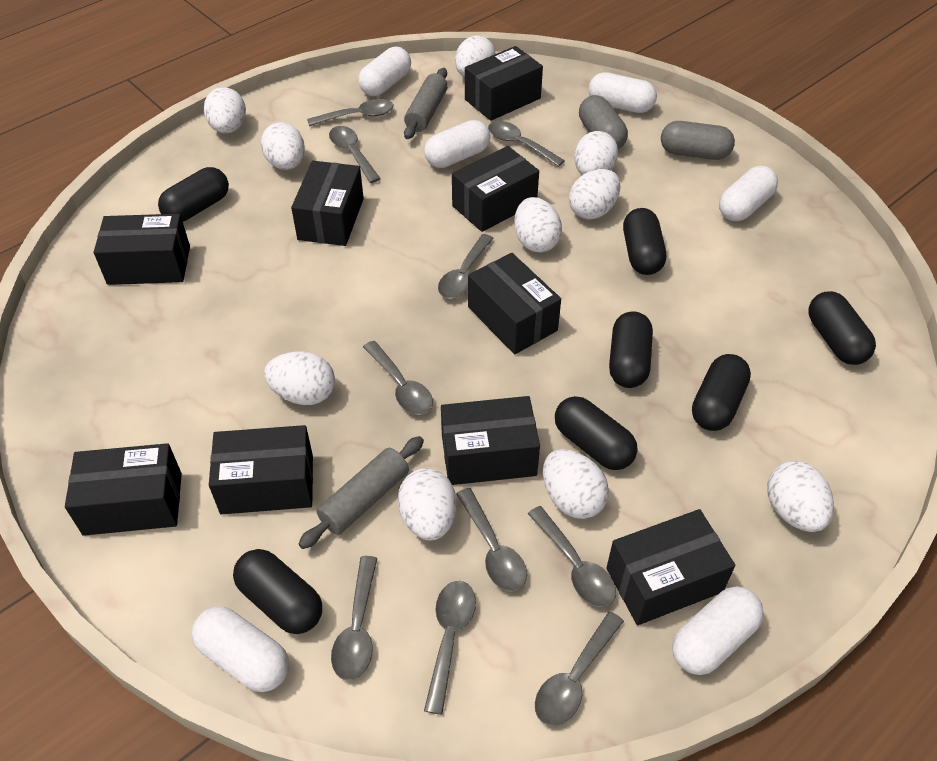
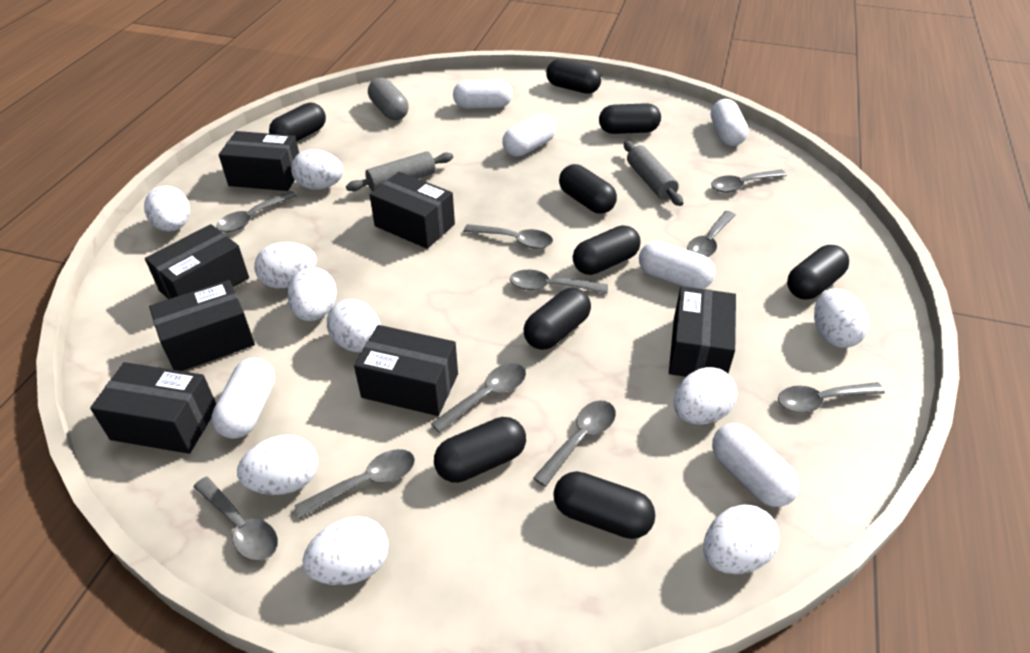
black box: [65,443,182,536] [94,214,190,285] [209,425,313,514] [291,161,364,246] [441,396,540,485] [452,146,539,232] [465,46,543,121] [468,253,561,354] [606,509,735,625] = 9 -> [90,362,216,454] [145,224,249,299] [149,280,255,371] [219,131,299,191] [354,325,458,416] [370,172,455,249] [669,286,736,377] = 7
black capsule: [158,167,229,222] [233,549,322,634] [555,396,638,470] [609,311,653,388] [623,208,666,275] [692,354,751,431] [808,291,876,365] = 7 -> [269,102,326,141] [434,417,526,483] [524,288,591,350] [546,59,601,94] [553,471,655,539] [559,164,617,214] [573,225,641,275] [599,103,661,134] [787,245,849,299] = 9
grey capsule: [579,95,628,149] [661,121,735,160] = 2 -> [368,78,409,120] = 1

